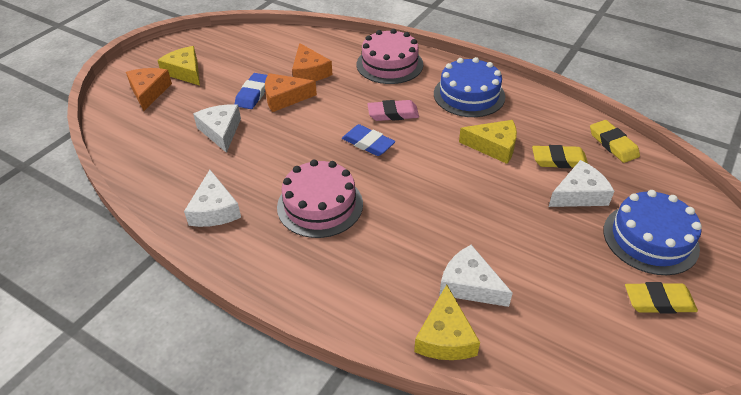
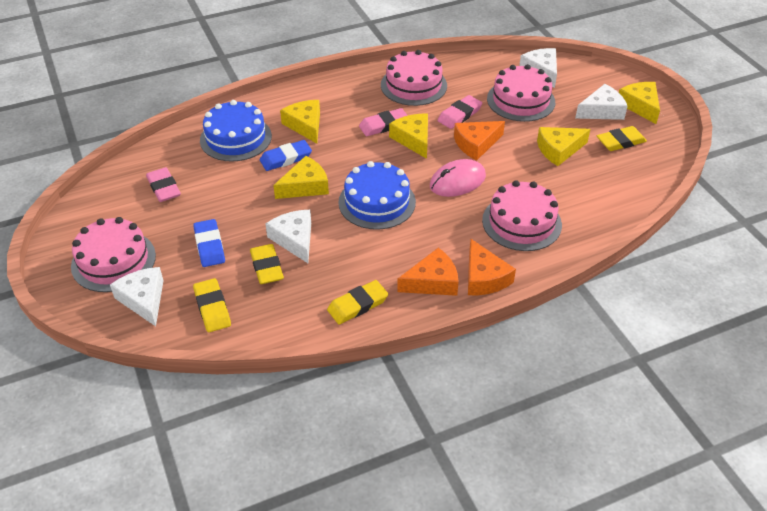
pink cake: [277,160,363,238] [357,29,423,84] = 2 -> [71,217,156,292] [381,50,447,106] [482,180,562,251] [487,64,555,122] = 4
pink eraser: [367,100,419,121] = 1 -> [146,167,181,202] [359,108,408,136] [438,95,482,129] = 3
pink mouse: none = 0 -> [430,159,486,197] = 1
yellow cheese: [157,46,200,86] [414,285,480,360] [459,120,517,164] = 3 -> [273,156,329,199] [280,100,320,144] [389,114,428,159] [537,127,590,166] [619,82,660,124] = 5
yellow eraser: [532,145,588,168] [590,120,640,163] [625,282,698,314] = 3 -> [193,278,231,332] [250,244,284,284] [327,280,388,324] [597,126,647,151] = 4

